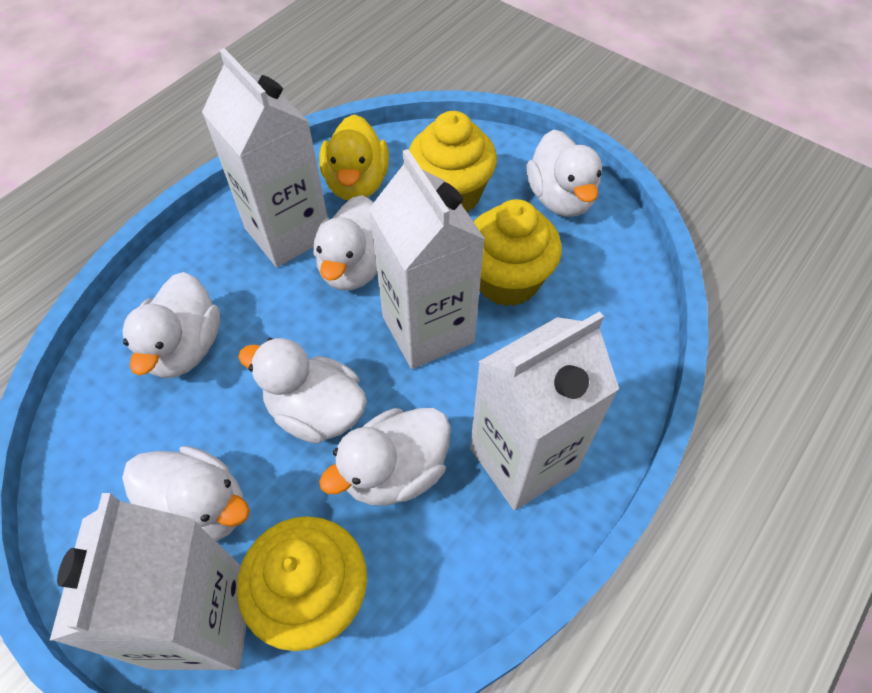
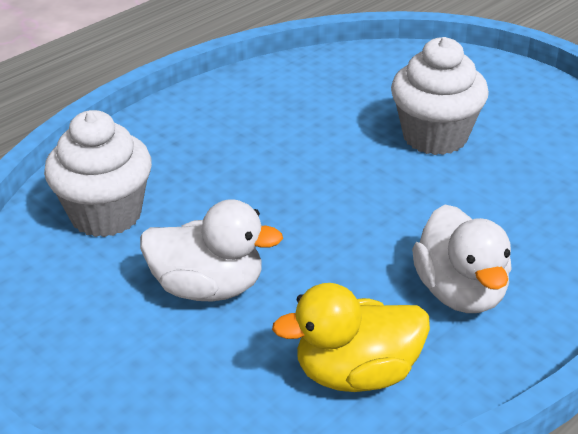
white carton: [50,493,246,670] [202,48,328,267] [369,149,485,369] [470,312,619,511] = 4 -> none = 0
white cupcake: none = 0 -> [44,110,152,237] [391,37,489,155] = 2
white duck: [122,272,220,378] [122,446,250,542] [238,338,367,444] [314,195,377,290] [319,408,451,506] [527,129,602,216] = 6 -> [140,199,283,301] [412,205,512,313] = 2
yellow cupcake: [237,516,367,651] [409,111,497,212] [473,199,562,306] = 3 -> none = 0

